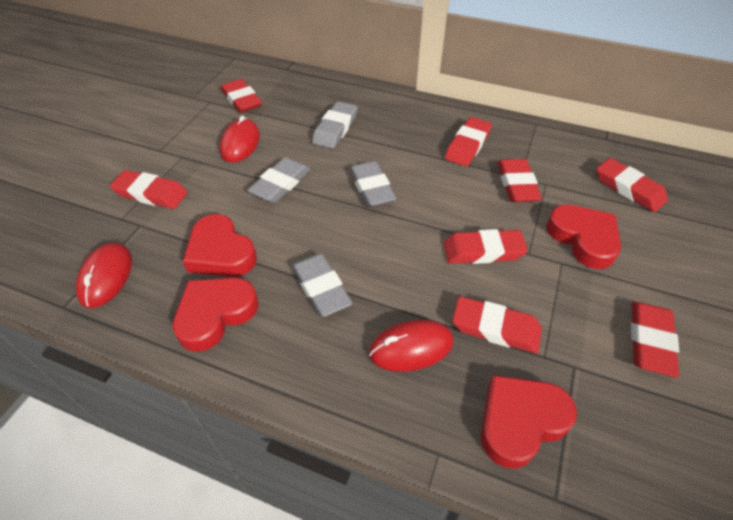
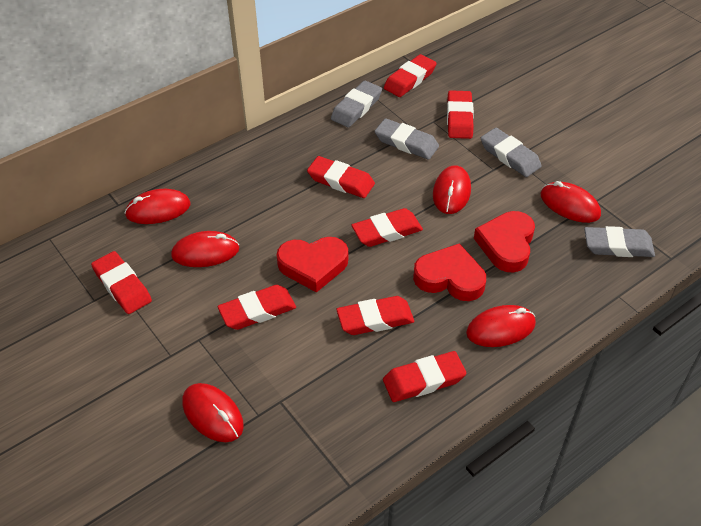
red heart: [172,278,258,352] [183,214,257,277] [481,375,577,469] [546,205,621,269] = 4 -> [277,237,348,293] [413,243,486,301] [474,211,535,273] = 3
red mouse: [76,242,132,308] [220,116,260,163] [369,320,454,372] = 3 -> [125,189,191,224] [171,231,239,267] [182,383,244,442] [433,165,471,214] [466,305,536,347] [540,181,601,223] = 6

